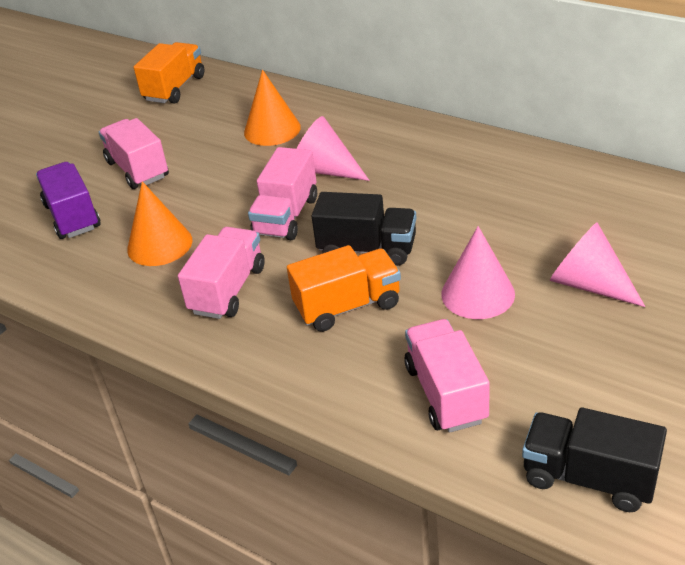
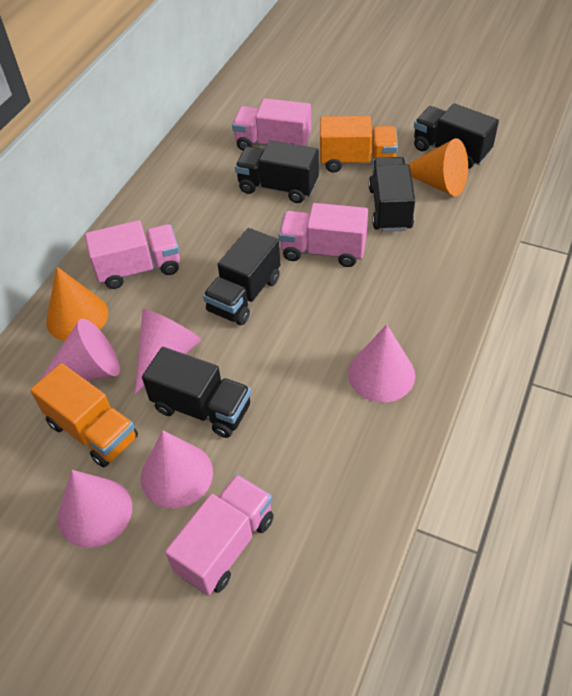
black truck: [312,192,416,266] [522,408,667,512] = 2 -> [142,347,251,438] [203,228,281,325] [235,140,319,203] [369,157,415,232] [414,104,499,169] = 5
pink cone: [297,116,370,181] [441,226,515,319] [550,222,646,307] = 3 -> [39,318,120,381] [58,470,132,548] [134,309,202,395] [141,430,213,509] [348,324,415,402] = 5
purple truck: [36,162,101,239] = 1 -> none = 0

